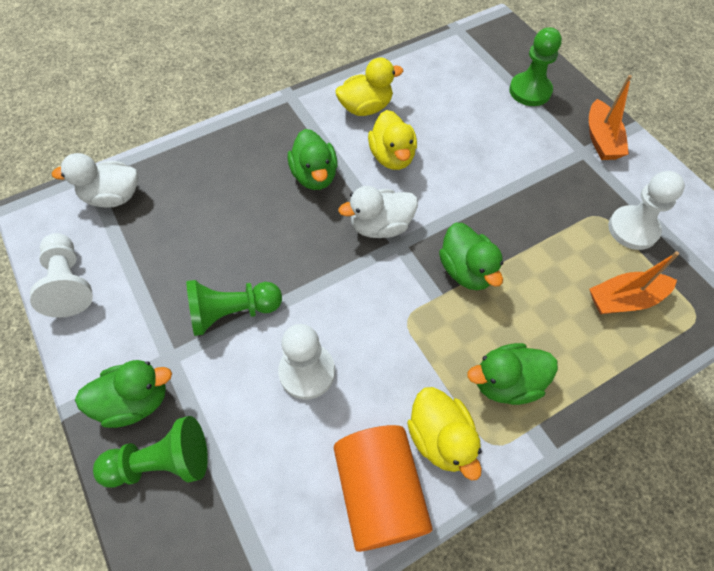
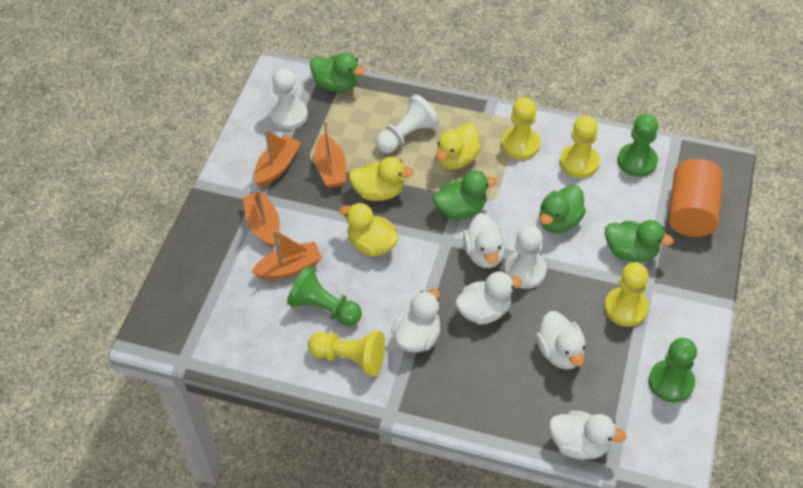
orange boat: [589,75,632,160] [589,251,679,314] = 2 -> [243,190,280,248] [252,230,322,280] [254,129,301,187] [314,121,346,188] = 4
white duck: [52,153,138,208] [338,186,418,238] = 2 -> [391,288,440,352] [455,272,522,325] [463,213,507,268] [536,311,585,370] [549,411,626,460] = 5
yellow pawn: none = 0 -> [308,331,385,376] [501,97,540,160] [560,115,600,178] [604,263,649,327] = 4

